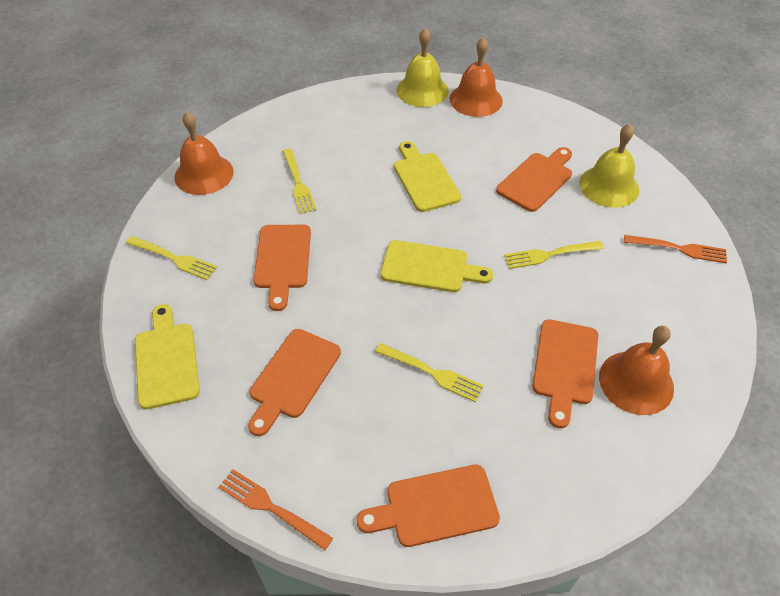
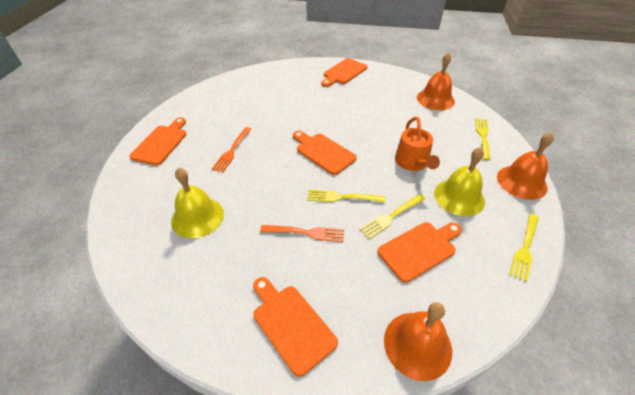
orange watering can: none = 0 -> [395,117,440,171] = 1
yellow cutting board: [135,304,200,409] [381,240,493,292] [394,141,461,212] = 3 -> none = 0

